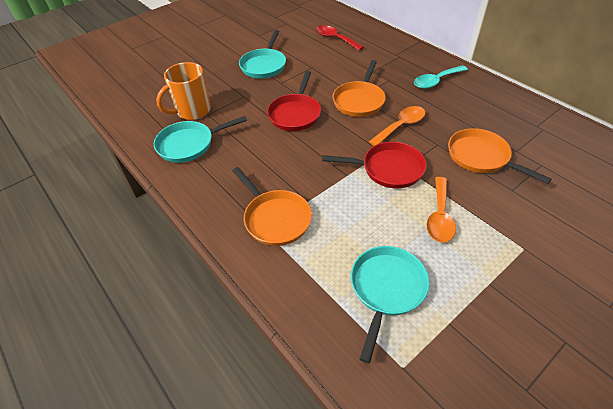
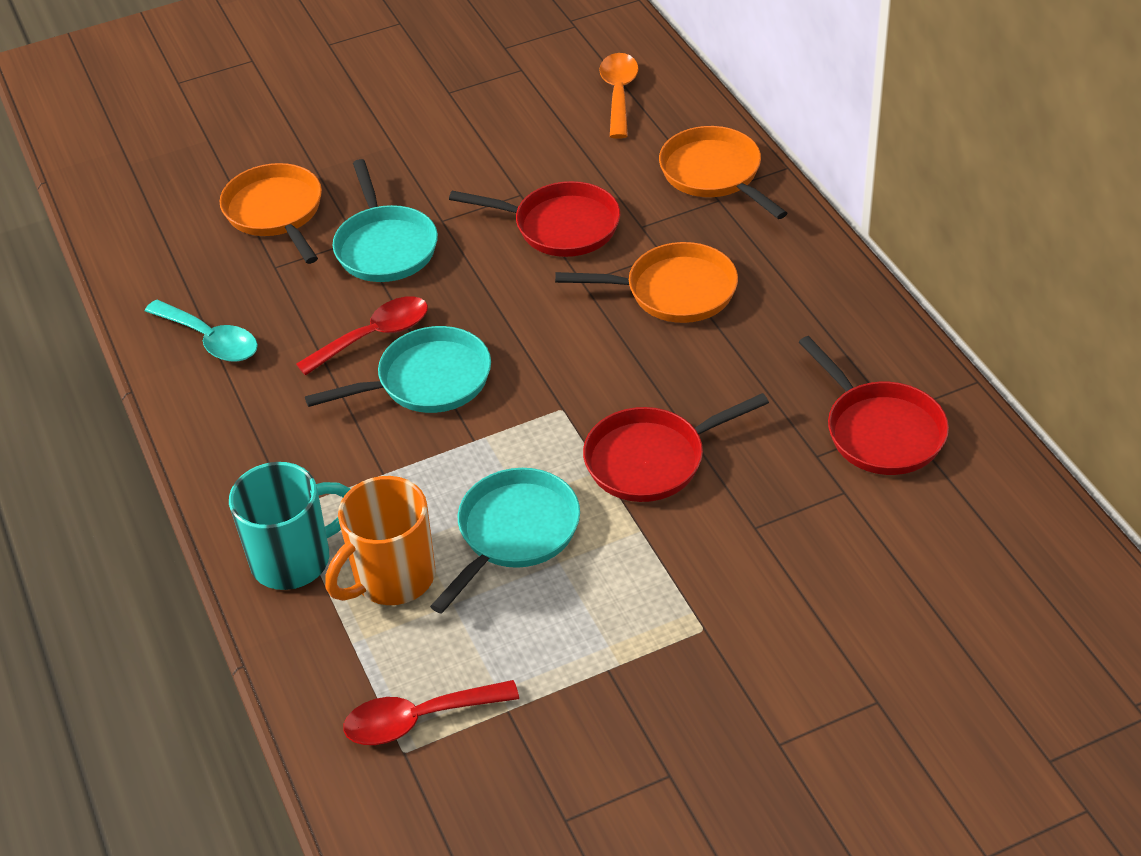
orange spoon: [369,106,425,146] [426,177,456,243] = 2 -> [599,53,639,139] = 1
red pan: [267,71,321,131] [322,142,427,188] = 2 -> [449,181,620,257] [583,393,769,502] [799,336,949,475] = 3
red spoon: [316,25,364,51] = 1 -> [296,296,428,376] [343,680,519,745] = 2
turquoise mug: none = 0 -> [229,462,350,590] = 1

